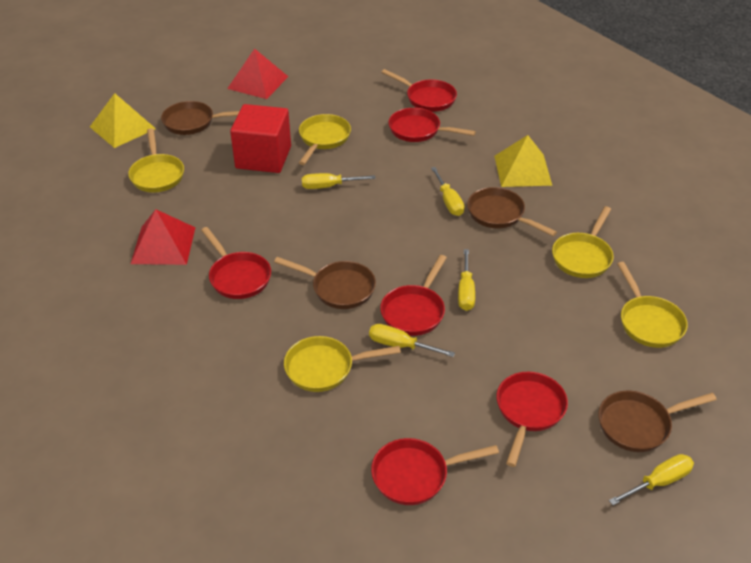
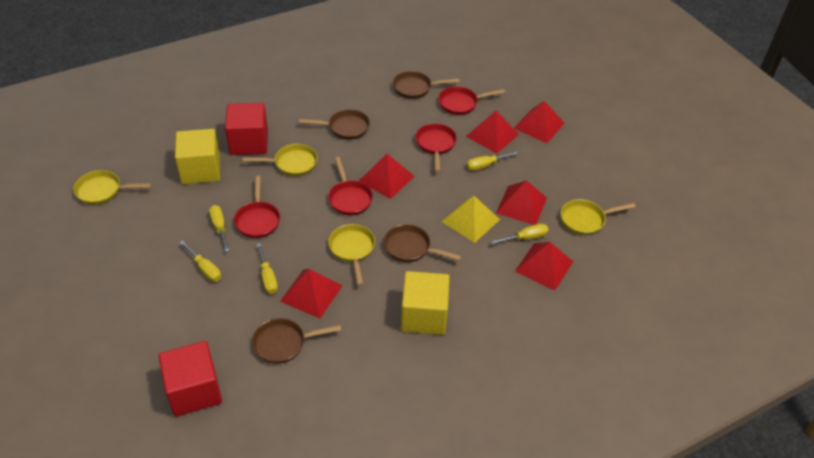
red cube: [230,104,291,173] = 1 -> [158,341,222,417] [225,103,268,155] = 2
red pan: [201,227,271,299] [371,438,499,505] [380,255,447,336] [381,69,457,112] [389,108,476,142] [497,372,568,467] = 6 -> [234,176,280,238] [328,157,373,216] [415,123,457,172] [438,86,505,115] = 4
red pyramid: [131,209,196,265] [227,49,289,99] = 2 -> [280,269,343,318] [359,154,415,199] [466,111,519,154] [496,180,547,225] [514,101,564,143] [515,242,573,291] = 6
yellow cube: none = 0 -> [175,129,220,184] [401,271,450,335] = 2
yellow pan: [128,128,184,192] [284,336,401,392] [299,114,351,165] [552,206,614,278] [617,262,688,348] = 5 -> [73,170,152,205] [243,144,318,176] [328,224,375,286] [561,199,636,235] = 4
yellow pyramid: [90,93,156,148] [494,135,552,187] = 2 -> [442,196,500,243] = 1

